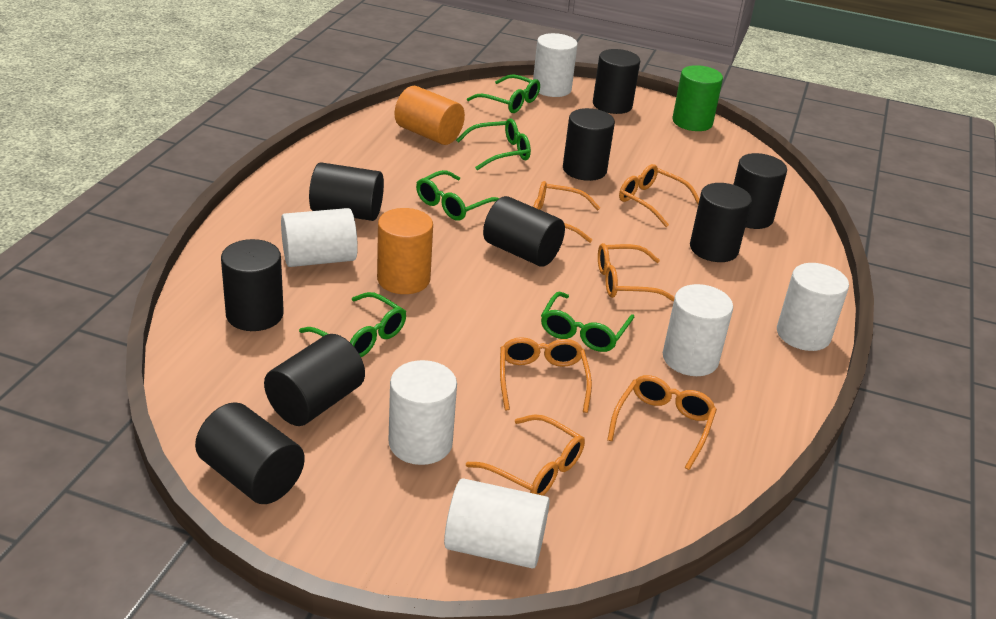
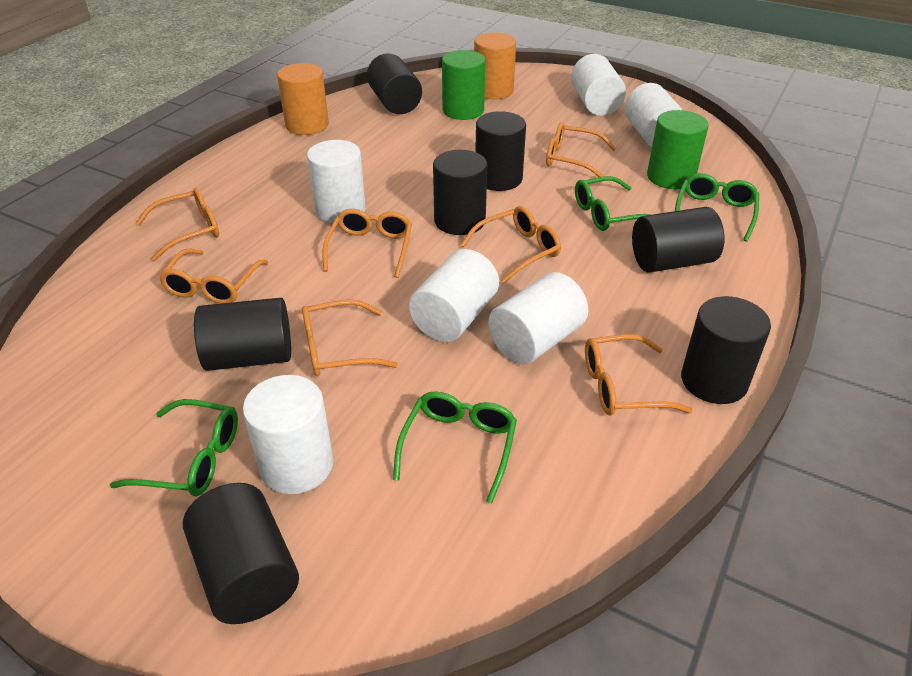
black cylinder: [195,402,305,504] [221,239,284,331] [264,334,365,426] [309,162,384,221] [483,196,565,267] [563,108,615,181] [593,49,640,114] [690,183,752,262] [733,153,787,229] = 9 -> [183,483,299,624] [194,298,291,371] [367,53,422,114] [433,150,487,235] [475,111,526,191] [632,207,724,273] [681,296,771,404] = 7
green cylinder: [672,65,723,131] = 1 -> [442,50,485,120] [647,110,709,189] = 2
green glasses: [299,292,406,357] [416,170,499,221] [456,118,531,170] [467,74,540,113] [541,292,634,352] = 5 -> [110,399,238,496] [393,391,517,504] [575,176,651,231] [675,173,759,242] = 4
orange glasses: [466,414,585,496] [500,337,592,413] [533,181,600,243] [598,243,675,302] [607,375,717,470] [619,164,699,227] = 6 -> [136,188,219,261] [159,249,268,304] [302,299,398,376] [323,209,412,278] [461,206,561,284] [546,122,616,177] [585,334,693,416] = 7

